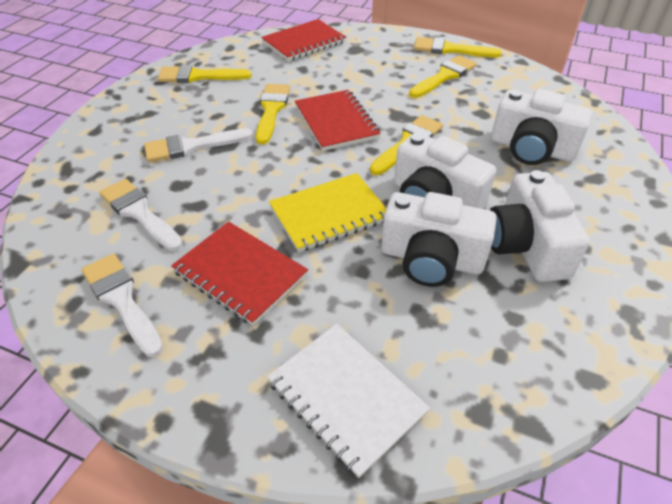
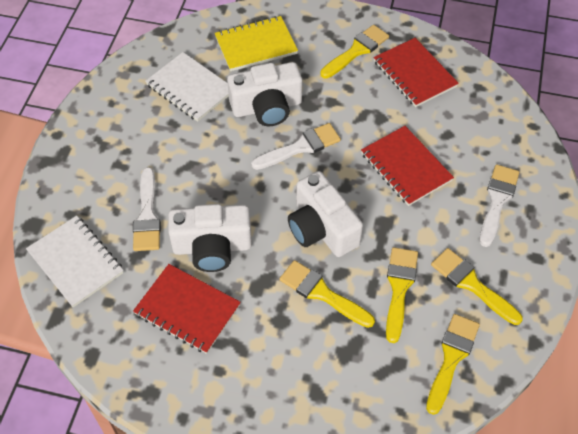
white camera: [381,192,497,287] [394,132,496,209] [490,170,590,282] [491,89,592,165] = 4 -> [168,204,252,272] [227,62,302,126] [288,171,363,257] = 3
white notebook: [267,324,430,478] = 1 -> [26,216,124,307] [145,52,229,122] = 2

